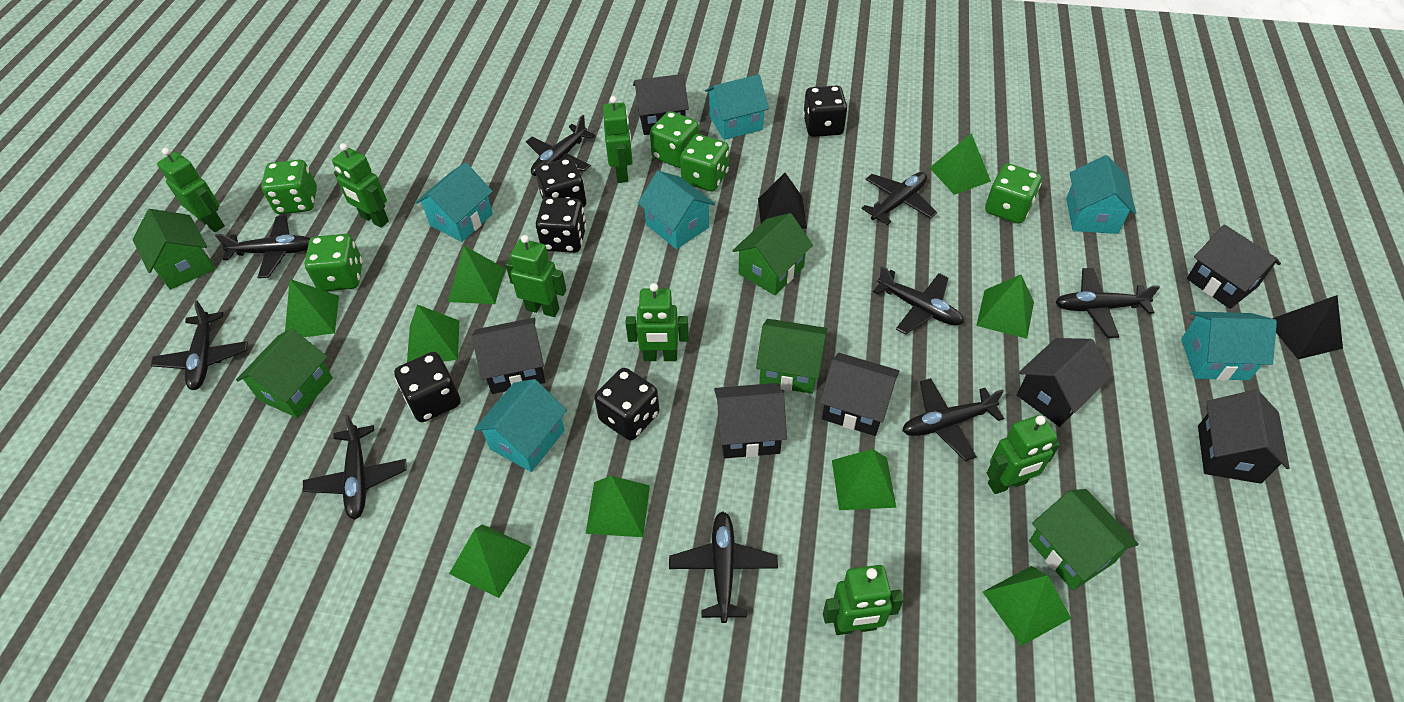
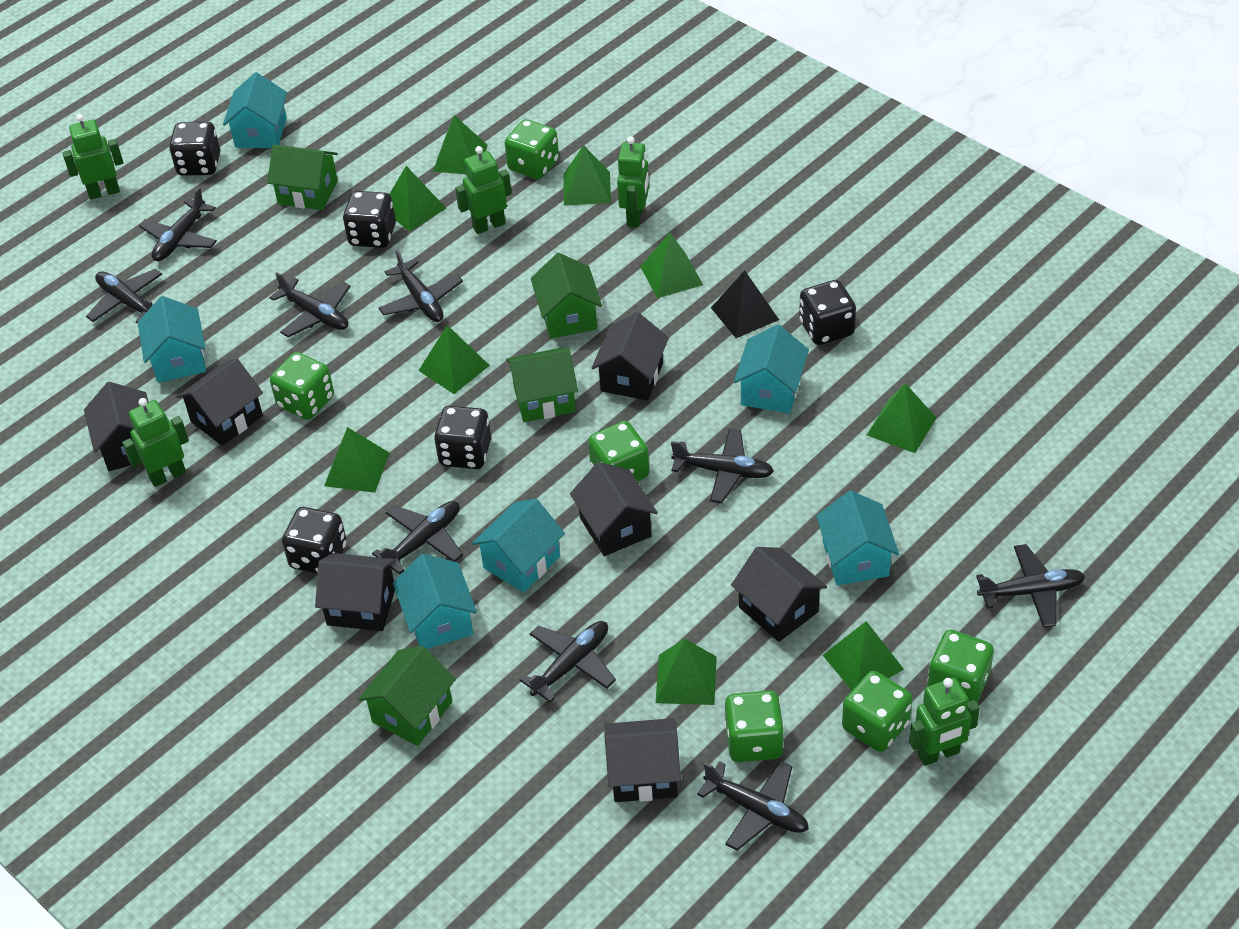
black pyramid: [758,173,807,229] [1272,295,1343,359] = 2 -> [711,271,779,338] = 1
green dice: [261,160,317,214] [305,234,362,291] [650,111,699,168] [680,134,729,191] [985,163,1042,224] = 5 -> [270,352,334,420] [505,119,559,179] [588,421,649,482] [725,690,784,762] [842,671,913,752] [927,630,994,702] = 6
green house: [133,209,215,290] [236,328,333,418] [732,213,813,295] [756,319,827,394] [1029,489,1139,590] = 5 -> [267,145,338,210] [358,646,456,746] [506,347,578,422] [531,253,602,339] = 4
green robot: [157,148,225,232] [332,143,389,228] [505,235,566,317] [603,96,633,183] [625,283,689,361] [823,565,904,635] [987,415,1060,494] = 7 -> [63,114,123,199] [122,398,189,487] [455,146,512,234] [617,136,649,227] [909,677,980,766] = 5

